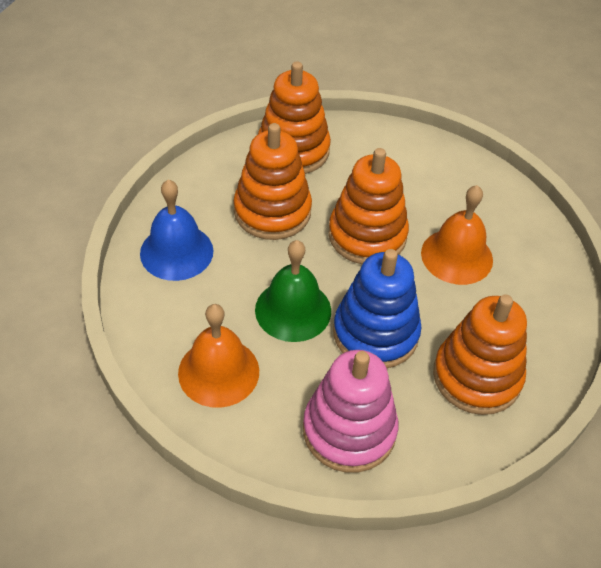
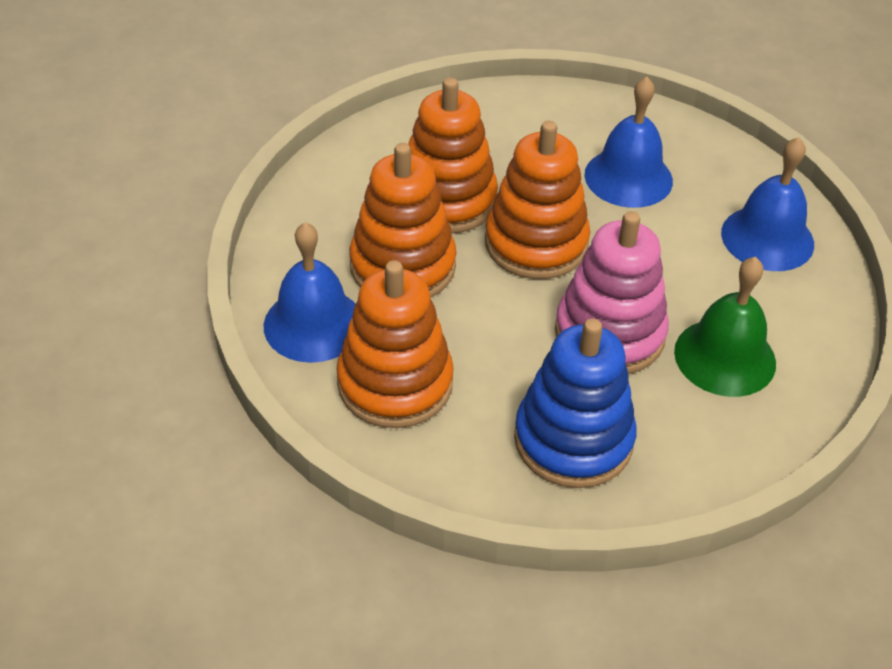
blue bell: [140,179,213,281] = 1 -> [264,222,355,363] [584,76,673,208] [721,137,814,271] = 3
orange bell: [178,304,259,408] [421,185,493,285] = 2 -> none = 0

